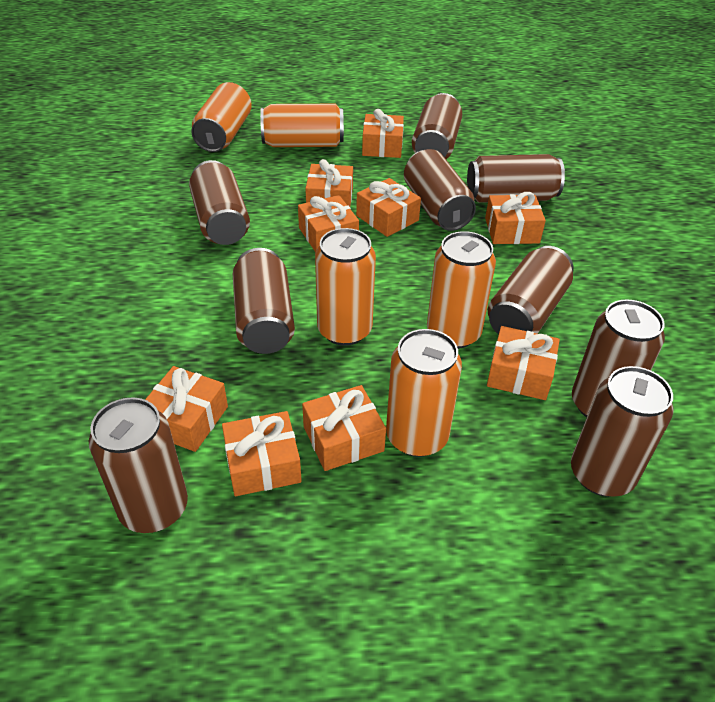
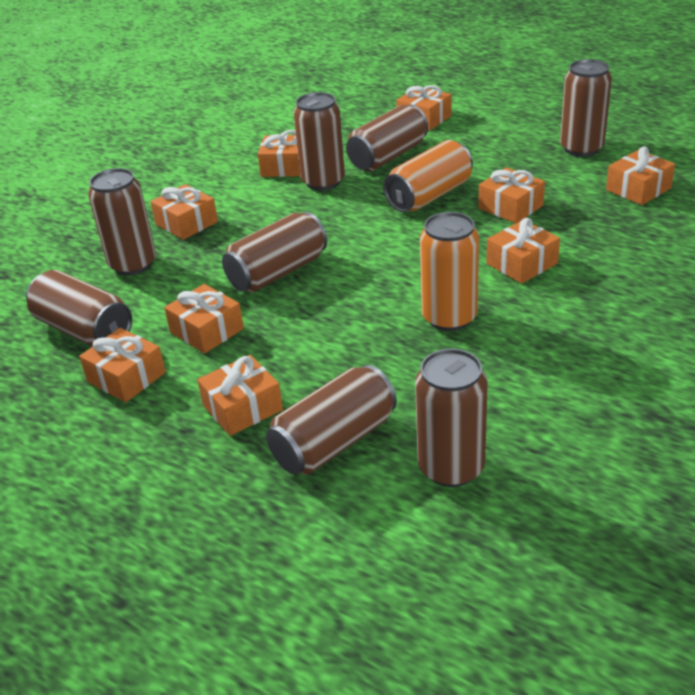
brown can: [89,398,188,533] [189,160,250,245] [233,248,295,354] [404,149,476,231] [412,93,462,159] [467,154,565,203] [488,246,574,335] [571,366,673,497] [572,299,665,417] = 9 -> [26,270,132,347] [88,168,156,275] [222,212,327,293] [266,365,397,475] [293,92,345,191] [346,105,428,171] [415,349,488,487] [560,59,612,157] = 8
orange can: [191,82,252,152] [260,104,344,147] [315,228,376,346] [386,329,462,457] [427,231,496,349] = 5 -> [383,140,473,212] [420,212,479,331] = 2

